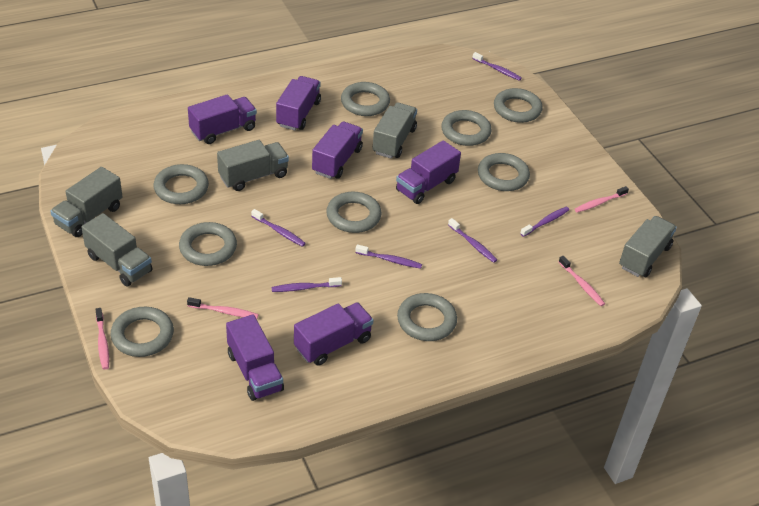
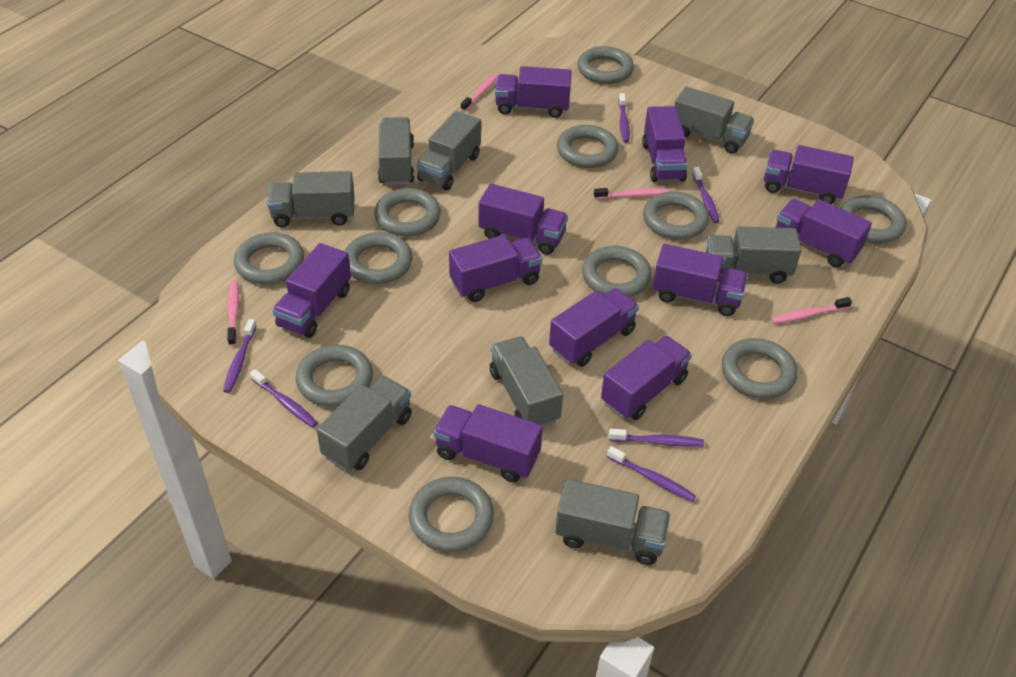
grey ring: [111,307,174,357] [153,164,209,204] [179,222,237,266] [326,192,381,233] [341,82,390,116] [397,293,457,341] [441,110,492,146] [478,153,530,191] [494,88,543,123] = 9 -> [234,232,304,285] [296,345,373,407] [345,232,412,284] [374,188,441,236] [409,477,494,552] [557,125,619,168] [577,46,634,84] [582,246,652,297] [643,191,709,240] [722,338,797,399] [841,195,906,243] = 11
grey truck: [50,167,123,237] [81,213,152,287] [217,140,289,191] [372,102,417,159] [619,216,677,277] = 5 -> [267,171,355,227] [316,376,412,471] [378,117,414,185] [417,111,481,190] [490,336,563,427] [555,479,670,565] [674,87,754,154] [706,226,802,284] = 8
purple truck: [188,94,257,144] [226,314,284,401] [276,76,321,130] [294,302,373,366] [312,121,363,179] [396,140,461,204] = 6 -> [272,243,351,338] [434,404,543,482] [449,235,542,302] [479,184,568,255] [495,66,572,118] [549,288,639,367] [601,336,692,420] [642,106,687,182] [652,244,748,316] [764,145,854,204] [776,199,872,267] = 11

